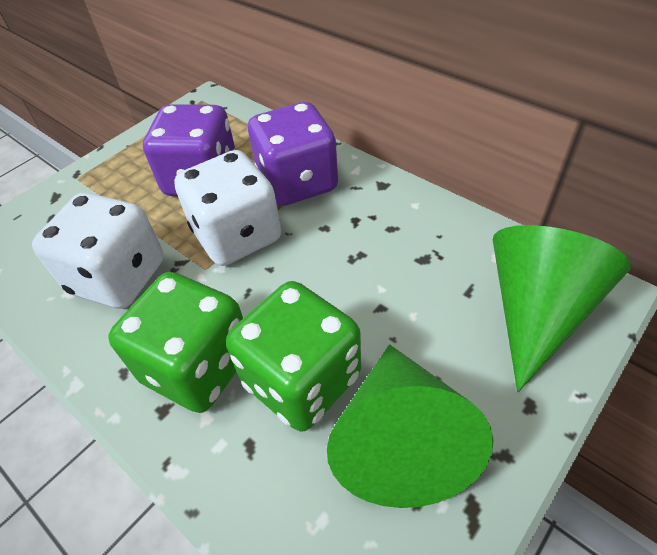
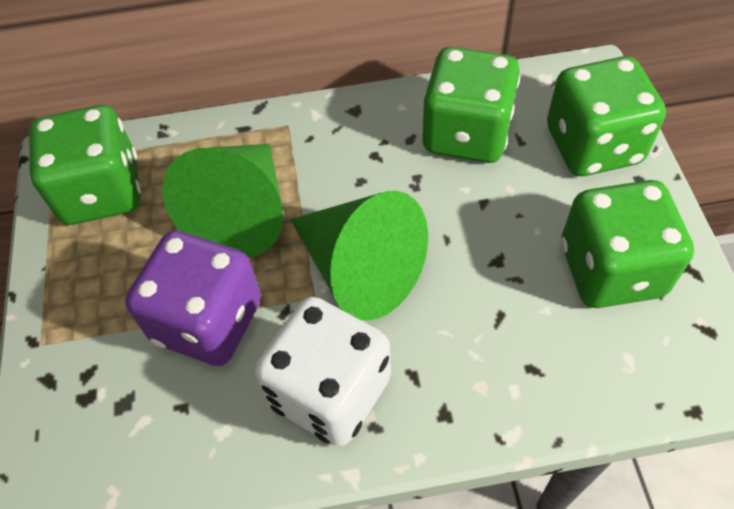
green dice: [108,272,243,413] [226,281,361,431] = 2 -> [29,105,141,225] [422,47,521,163] [547,56,666,176] [561,180,694,308] = 4
purple dice: [143,104,236,196] [248,102,338,206] = 2 -> [125,231,261,366] = 1
white dice: [32,193,164,309] [174,150,281,266] = 2 -> [255,297,391,446] = 1

